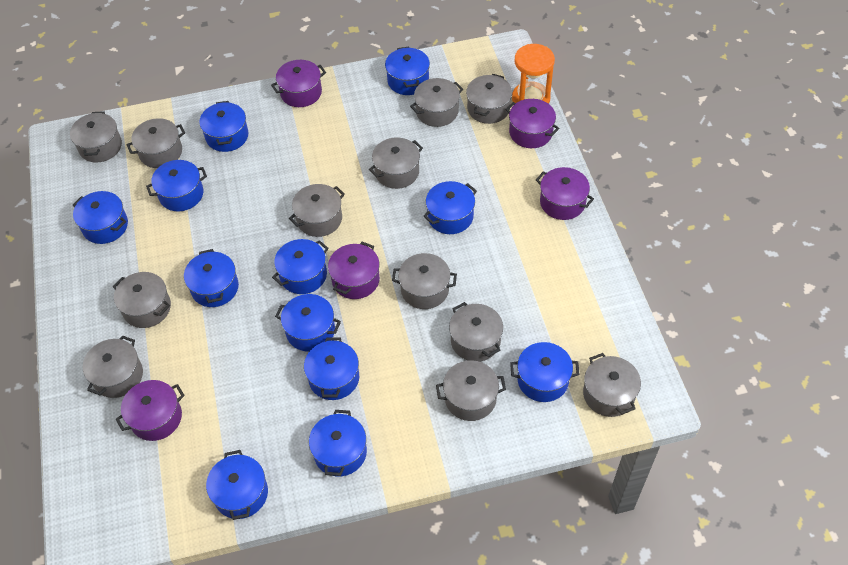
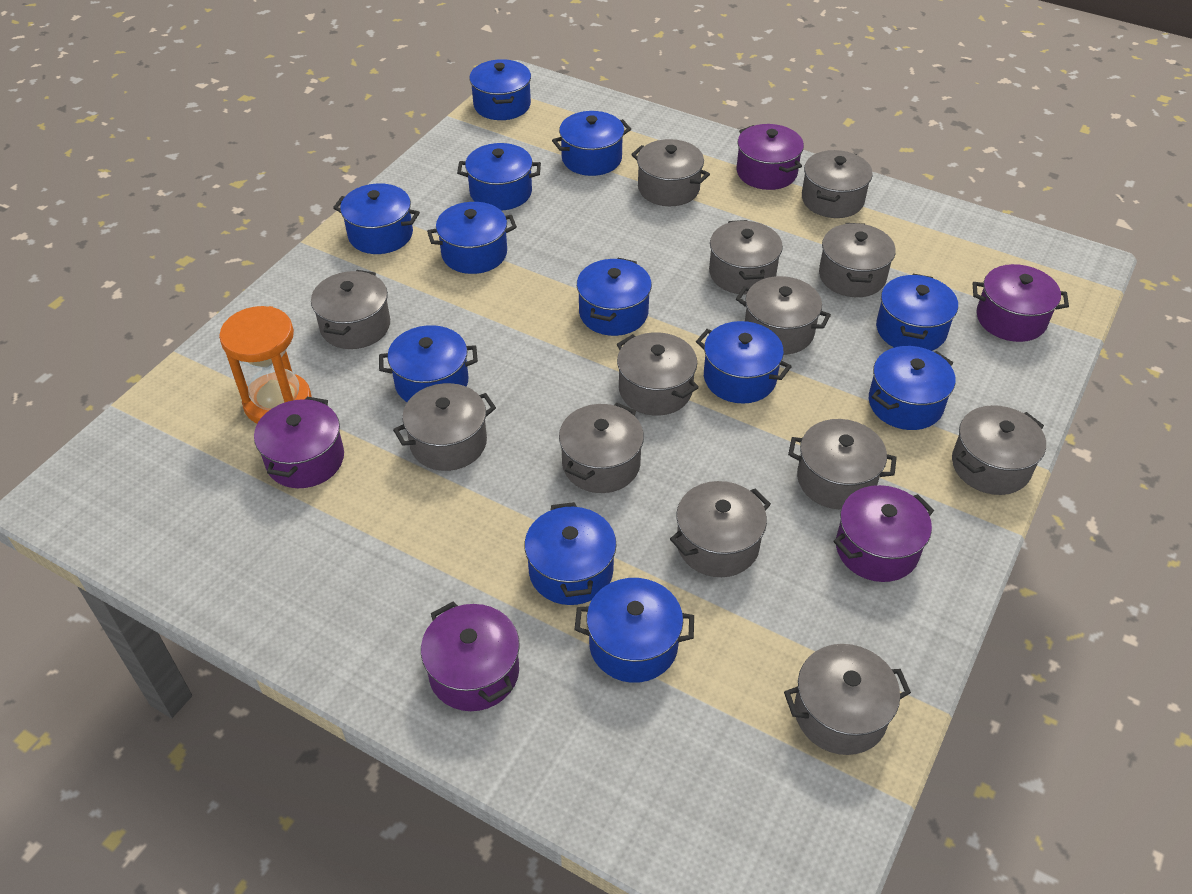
grey pot: [70,111,122,163] [83,335,143,398] [113,272,171,328] [127,118,185,168] [289,184,345,237] [369,138,423,189] [392,253,457,309] [410,78,463,127] [436,360,506,421] [449,302,503,362] [466,74,512,124] [583,353,641,417] = 12 -> [311,270,390,349] [393,383,496,471] [559,403,644,493] [617,332,699,416] [631,139,710,206] [670,481,771,577] [709,220,783,295] [736,276,831,355] [784,644,911,755] [788,419,897,510] [802,150,873,218] [819,223,896,297] [952,405,1046,495] = 13

